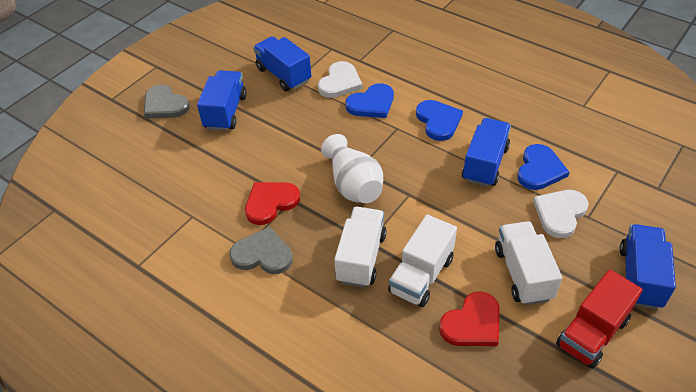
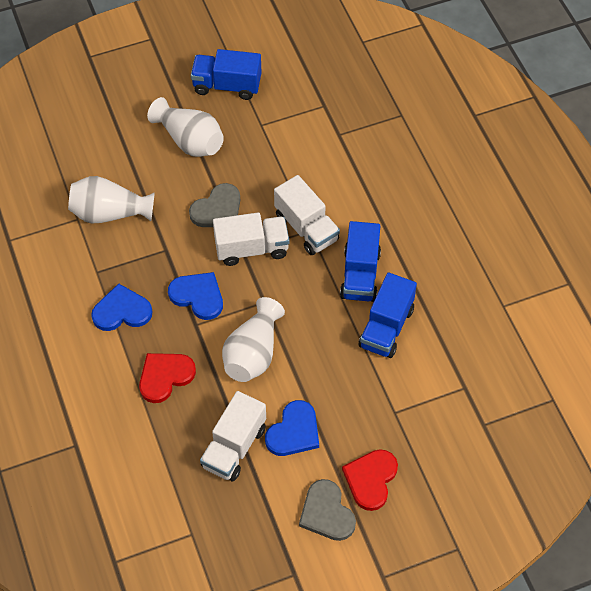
blue truck: [197,70,247,131] [253,36,311,91] [462,118,511,187] [619,224,676,309] = 4 -> [191,49,262,100] [340,221,381,302] [359,272,417,358] = 3
red truck: [556,269,643,368] = 1 -> none = 0
white heart: [318,61,362,98] [533,190,589,238] = 2 -> none = 0
white vase: [321,134,383,203] = 1 -> [68,176,155,223] [147,97,224,157] [222,297,285,382] = 3

